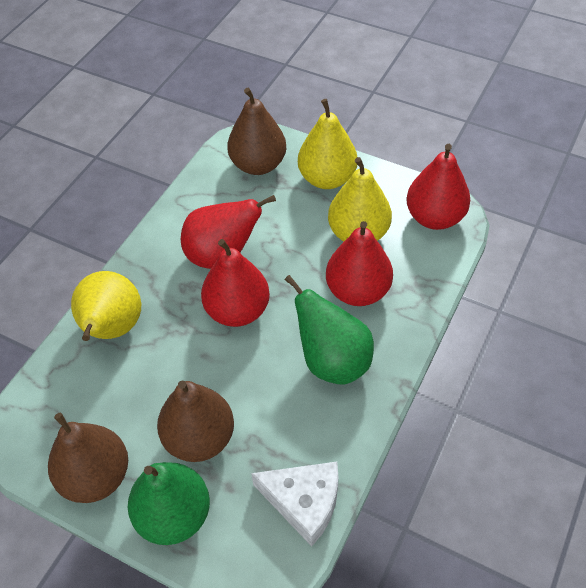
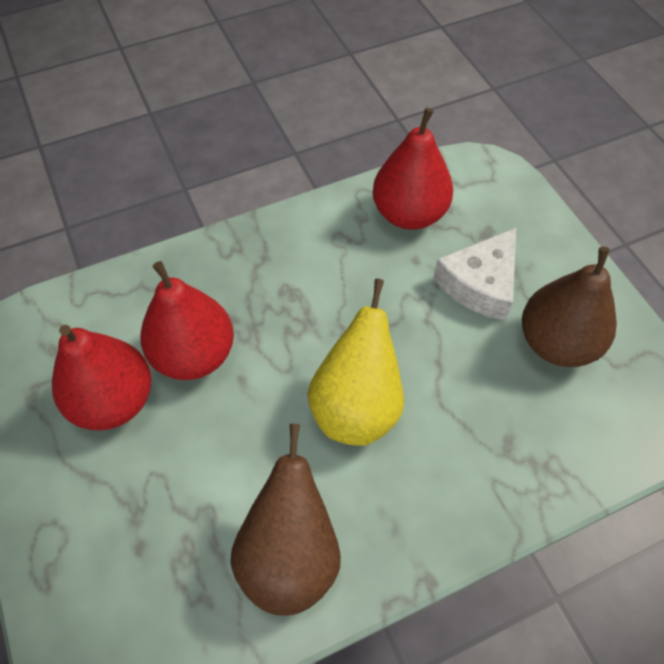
brown pear: [48,413,128,503] [157,380,234,462] [227,88,286,175] = 3 -> [230,424,341,616] [522,247,617,367] = 2
green pear: [128,462,210,545] [285,275,374,385] = 2 -> none = 0
red pear: [181,195,276,269] [201,239,270,327] [326,221,393,306] [406,144,470,230] = 4 -> [52,325,151,430] [140,261,234,380] [373,108,453,230] = 3
yellow pear: [71,271,141,341] [298,99,357,189] [328,157,392,242] = 3 -> [307,279,404,446] = 1

